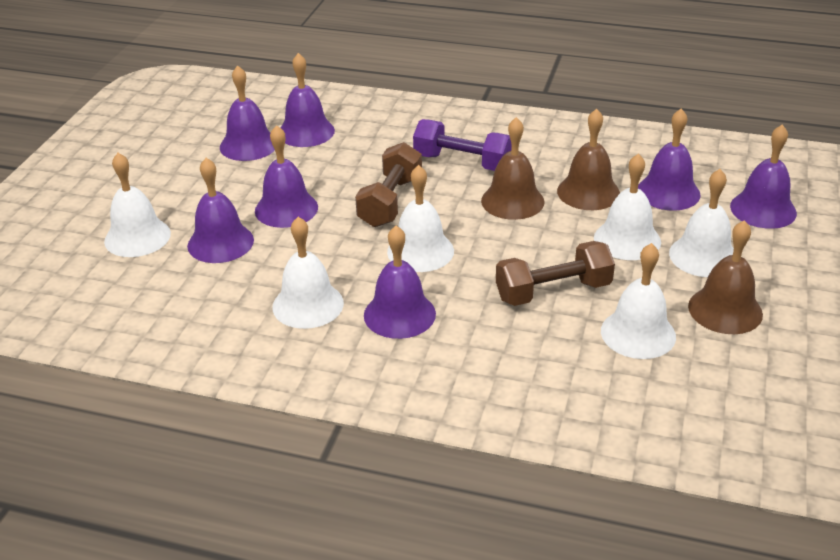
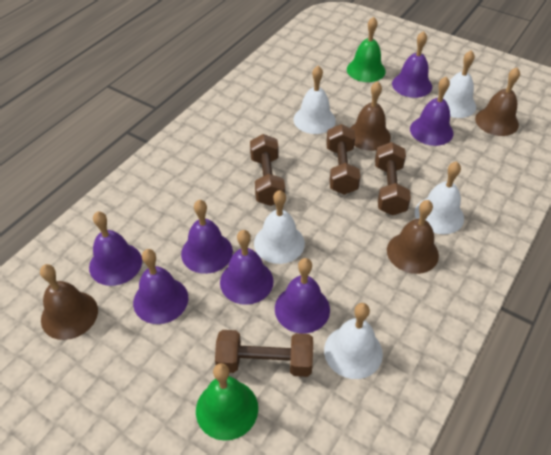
brown bell: [481,117,544,220] [557,109,620,210] [688,220,763,334] = 3 -> [40,264,98,340] [350,81,391,151] [387,200,439,274] [475,68,520,136] = 4
brown dumbbell: [355,142,422,227] [496,241,615,306] = 2 -> [215,330,313,377] [250,134,285,206] [326,124,360,195] [375,142,411,215] = 4
green bell: none = 0 -> [196,363,258,441] [347,17,386,82] = 2
purple dumbbell: [413,119,512,171] = 1 -> none = 0
white bell: [104,153,171,257] [272,217,344,329] [387,165,454,272] [594,153,661,260] [601,243,676,359] [669,169,734,277] = 6 -> [254,190,305,264] [293,66,336,134] [324,303,383,379] [415,161,464,234] [436,50,476,118] = 5

